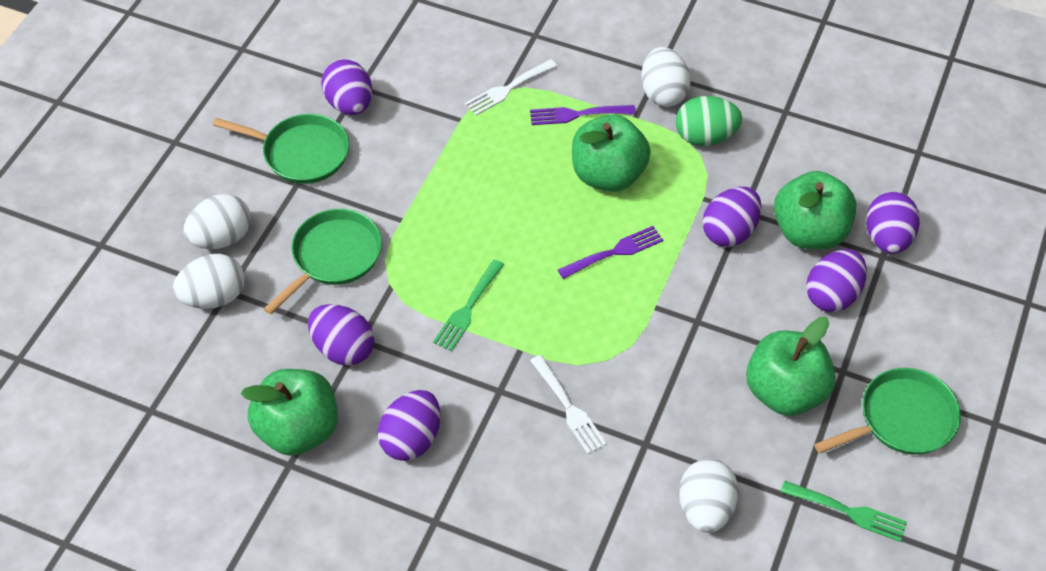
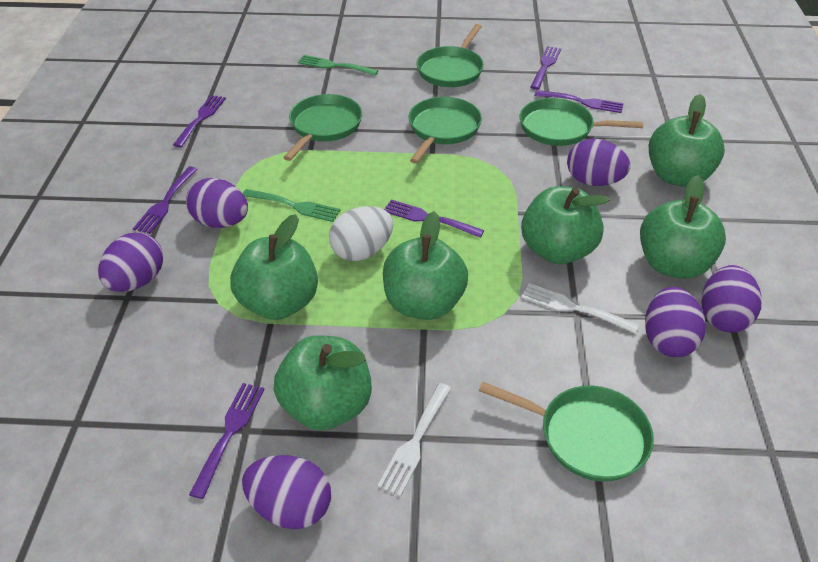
green apple: [241,369,338,456] [572,115,651,192] [746,317,836,416] [774,171,857,249] = 4 -> [230,214,318,320] [274,335,372,431] [383,211,468,320] [521,186,610,264] [640,175,726,279] [649,94,725,187] = 6
green egg: [676,96,742,146] = 1 -> none = 0
green pan: [213,114,349,184] [264,209,382,314] [814,368,961,455] = 3 -> [283,94,362,161] [408,97,482,164] [417,24,484,87] [479,382,654,482] [520,98,643,146] = 5
purple fork: [530,105,636,125] [558,226,663,279] = 2 -> [133,166,198,234] [173,95,226,147] [189,383,264,499] [384,199,484,238] [530,46,561,90] [534,90,624,113] = 6
white egg: [173,254,245,309] [183,194,251,249] [641,47,691,107] [679,458,739,533] = 4 -> [329,206,393,261] = 1

